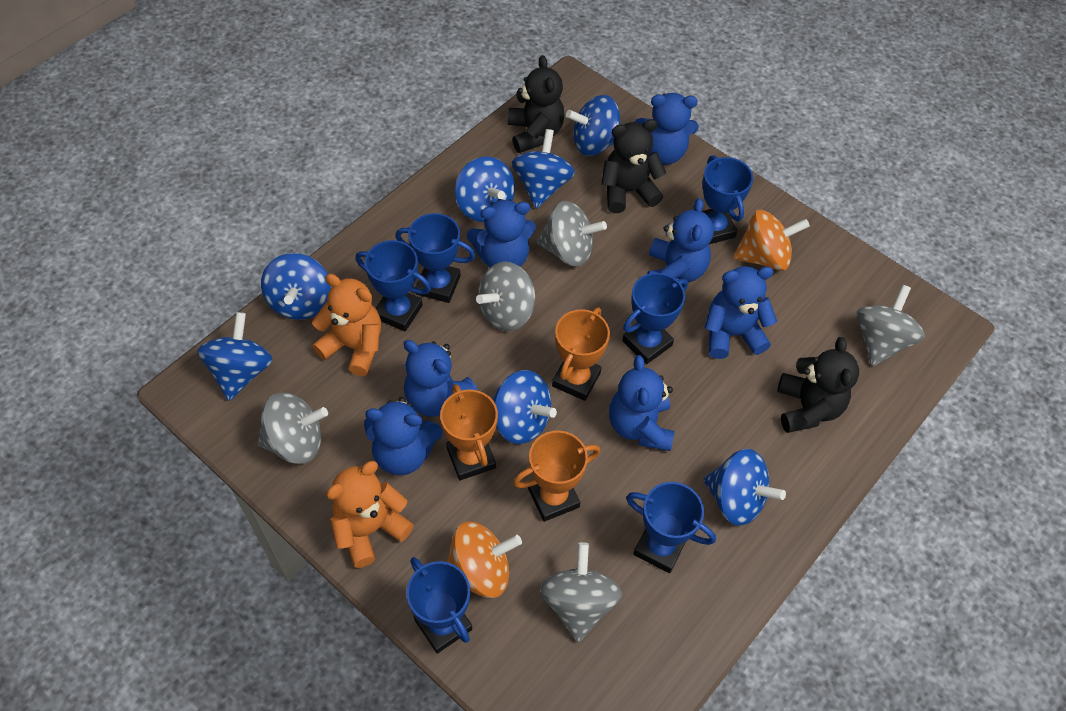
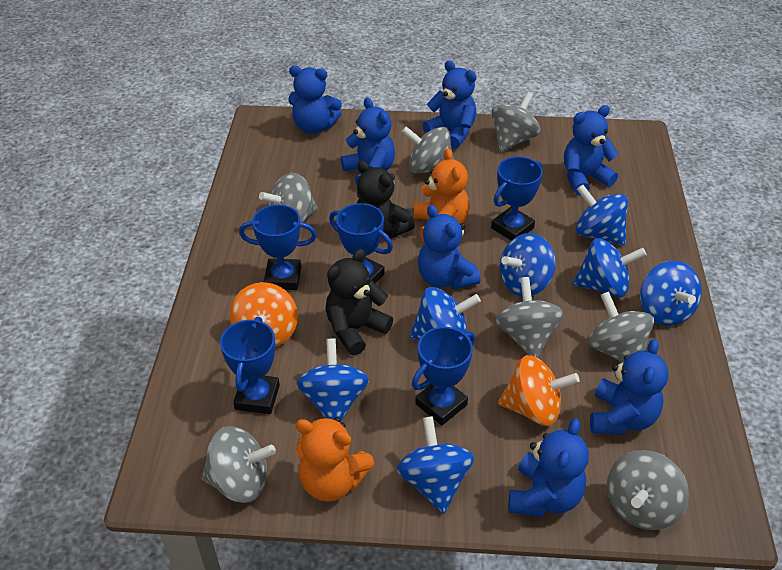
black teddy bear: [508,55,565,153] [601,119,667,213] [777,337,859,433] = 3 -> [325,249,393,355] [356,160,415,238] = 2
blue trophy: [355,240,431,332] [395,213,475,303] [407,557,472,654] [622,273,688,364] [626,482,716,573] [702,155,753,244] = 6 -> [220,317,280,414] [239,204,317,290] [329,203,393,283] [412,327,475,425] [491,157,543,241] = 5
grey spinning top: [257,392,328,464] [476,261,535,331] [537,201,607,267] [540,542,622,642] [856,285,925,366] = 5 -> [202,426,276,503] [259,173,318,222] [402,126,454,173] [491,92,541,152] [495,277,564,358] [588,291,654,362] [607,450,689,530] = 7
orange trophy: [440,384,498,480] [513,431,600,522] [552,307,610,401] = 3 -> none = 0

